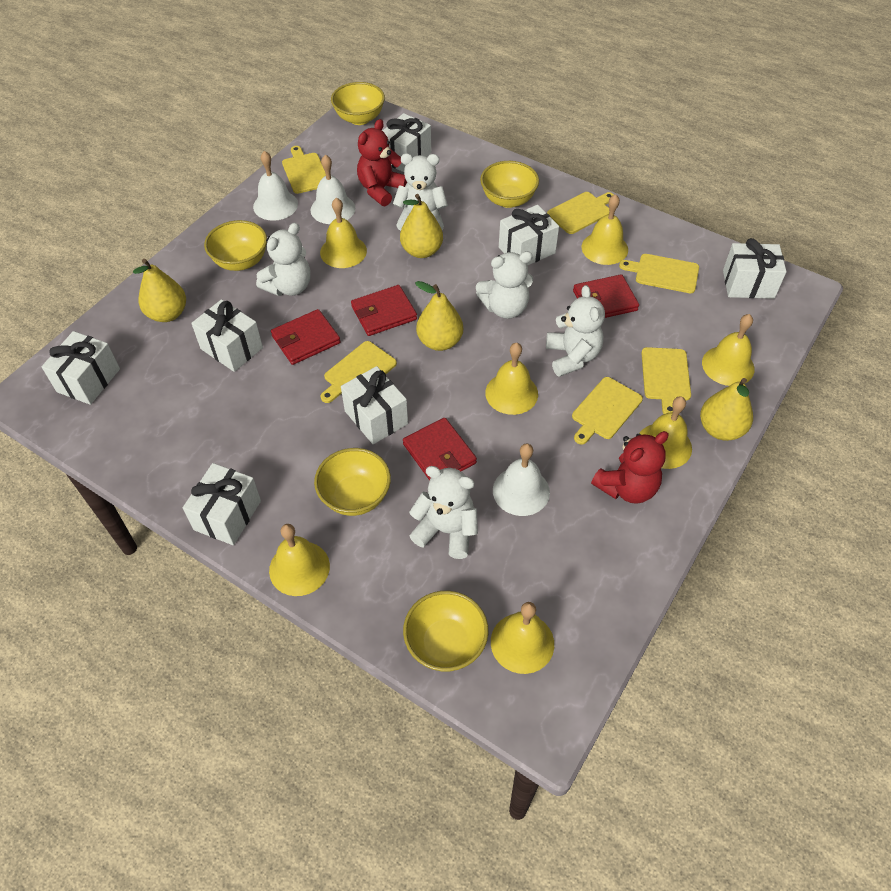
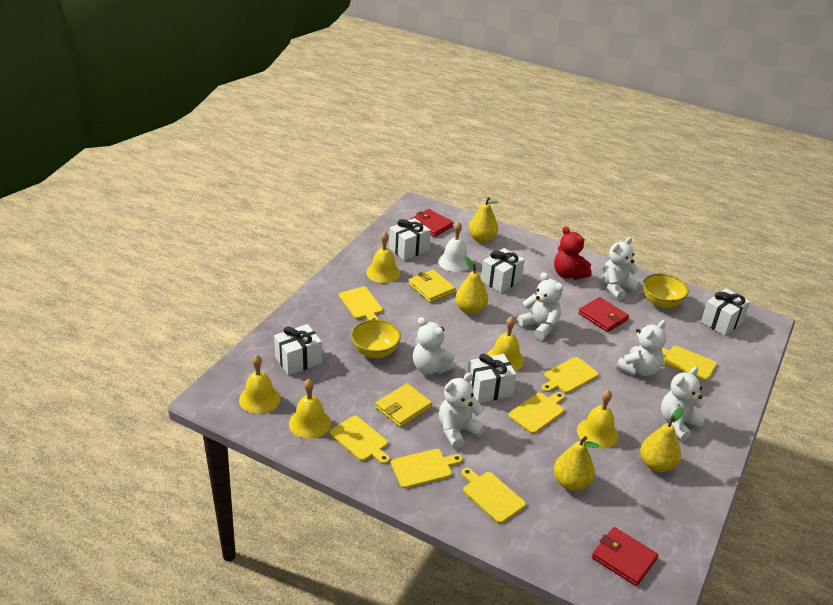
red teddy bear: [357,119,408,206] [591,431,669,504] = 2 -> [554,226,592,280] = 1
red wallet: [271,309,340,365] [351,285,417,336] [403,418,477,481] [573,274,639,318] = 4 -> [410,209,454,237] [578,297,629,332] [592,527,658,586] = 3
white bell: [253,151,298,221] [311,155,355,224] [493,444,550,516] = 3 -> [438,221,470,272] = 1
white gift: [42,331,120,405] [183,463,261,545] [191,299,263,372] [341,366,408,444] [383,113,431,172] [499,205,559,265] [723,238,787,299] = 7 -> [274,324,322,375] [389,218,431,260] [468,354,516,403] [481,248,525,293] [701,288,750,336] = 5
white teddy bear: [256,223,311,296] [393,153,448,231] [409,466,478,559] [476,251,533,319] [546,285,605,377] = 5 -> [413,317,457,375] [439,373,486,449] [517,272,563,340] [602,237,640,300] [616,320,666,376] [661,367,706,441] = 6
yellow bell: [269,524,330,596] [320,198,367,268] [485,343,538,415] [491,602,554,674] [582,194,628,265] [639,396,692,469] [702,314,755,386] = 7 -> [239,355,281,414] [289,379,331,439] [366,232,400,283] [487,316,524,371] [577,390,618,449] = 5
yellow bowl: [204,220,267,271] [314,448,391,516] [331,82,385,125] [403,591,489,672] [480,161,539,208] = 5 -> [351,319,401,358] [643,273,689,308] = 2
yellow cutting board: [282,146,326,194] [321,341,397,403] [547,192,614,234] [572,377,643,444] [619,254,699,293] [641,347,691,414] = 6 -> [330,416,390,464] [339,287,383,320] [391,449,463,488] [461,468,526,524] [508,392,565,434] [542,357,598,393] [661,346,717,381] = 7
yellow wallet: none = 0 -> [375,383,432,427] [408,270,456,303] = 2

